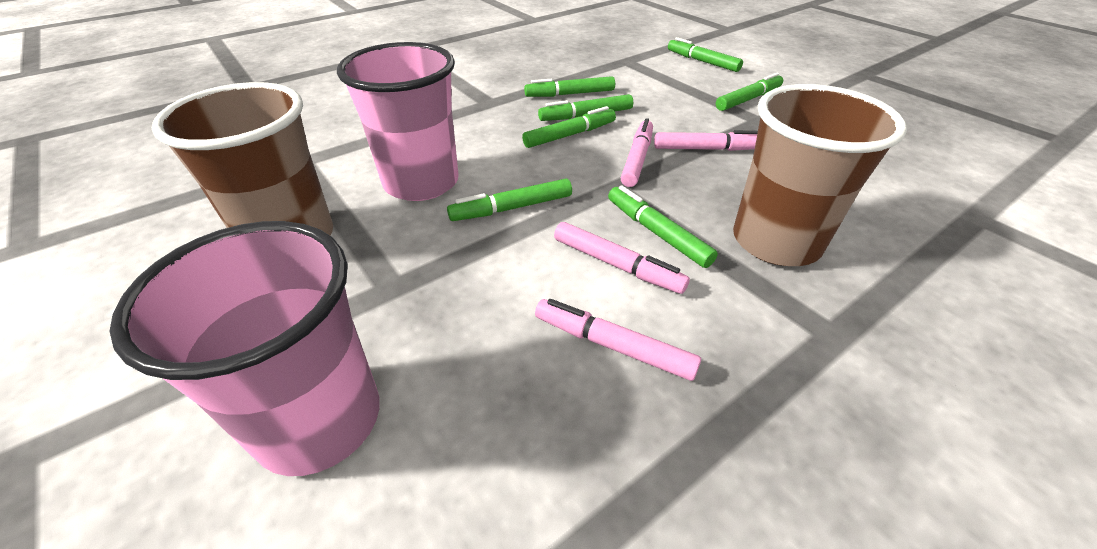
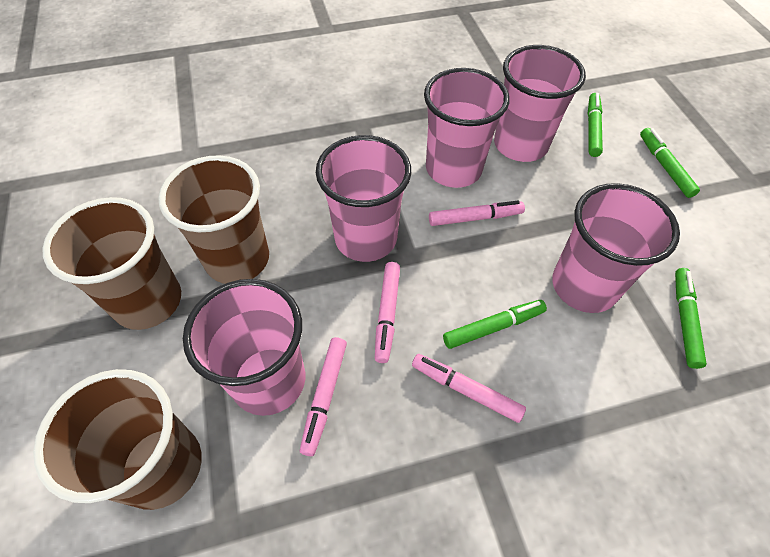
brown cup: [152,82,333,235] [733,84,907,266] = 2 -> [33,369,202,510] [42,197,181,330] [158,155,269,284] = 3
green marker: [447,179,572,221] [522,106,616,148] [524,76,615,97] [538,94,633,121] [608,185,718,268] [668,37,743,72] [716,73,783,111] = 7 -> [443,300,547,349] [588,93,603,157] [640,128,700,198] [675,268,707,369] = 4
pink cup: [110,221,379,476] [337,42,459,201] = 2 -> [183,279,305,416] [316,135,411,262] [424,68,509,188] [494,45,586,162] [552,183,680,313] = 5

